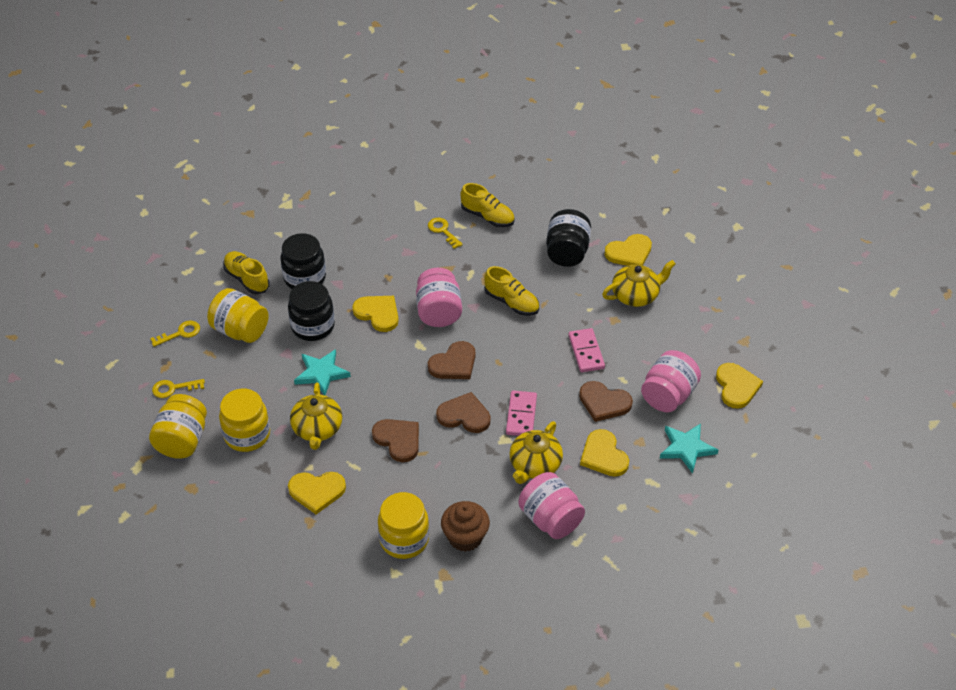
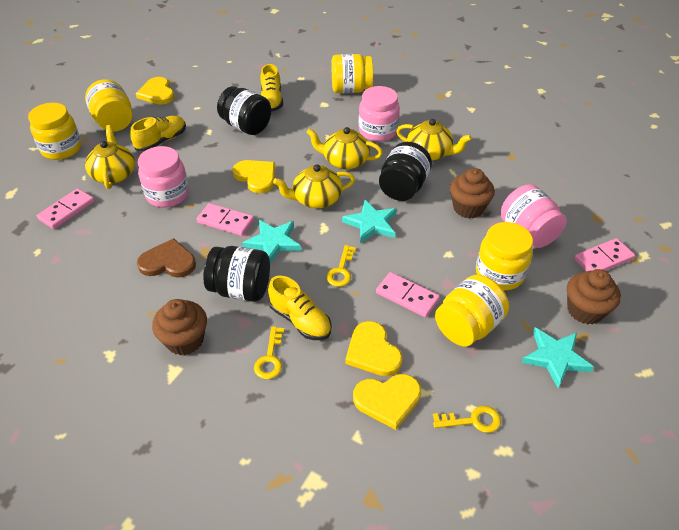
brown cupcake: [441,501,490,552] = 1 -> [152,299,207,355] [450,168,495,219] [567,269,621,324] = 3
brown heart: [372,419,419,462] [428,341,475,379] [436,392,491,433] [579,381,633,422] = 4 -> [137,238,196,278] = 1
pink domino: [506,391,537,436] [569,328,605,372] = 2 -> [37,188,95,229] [197,203,254,236] [376,272,440,318] [574,238,635,271] = 4
turquoise star: [294,349,351,395] [660,423,718,474] = 2 -> [242,220,301,263] [342,200,397,243] [521,327,594,388] = 3
yellow heart: [288,472,346,514] [352,296,399,332] [580,429,629,477] [605,234,652,266] [716,363,763,409] = 5 -> [136,77,175,105] [233,160,275,193] [345,321,403,376] [353,374,421,430] = 4
yellow jar: [149,394,207,459] [207,288,269,343] [219,389,270,452] [378,492,429,559] = 4 -> [28,103,82,160] [85,79,132,132] [332,54,373,93] [435,275,509,346] [476,222,533,291] = 5
yellow teapot: [290,382,342,450] [509,421,563,484] [602,260,676,307] = 3 -> [85,125,135,189] [273,164,355,208] [306,127,383,170] [396,119,472,161] = 4

